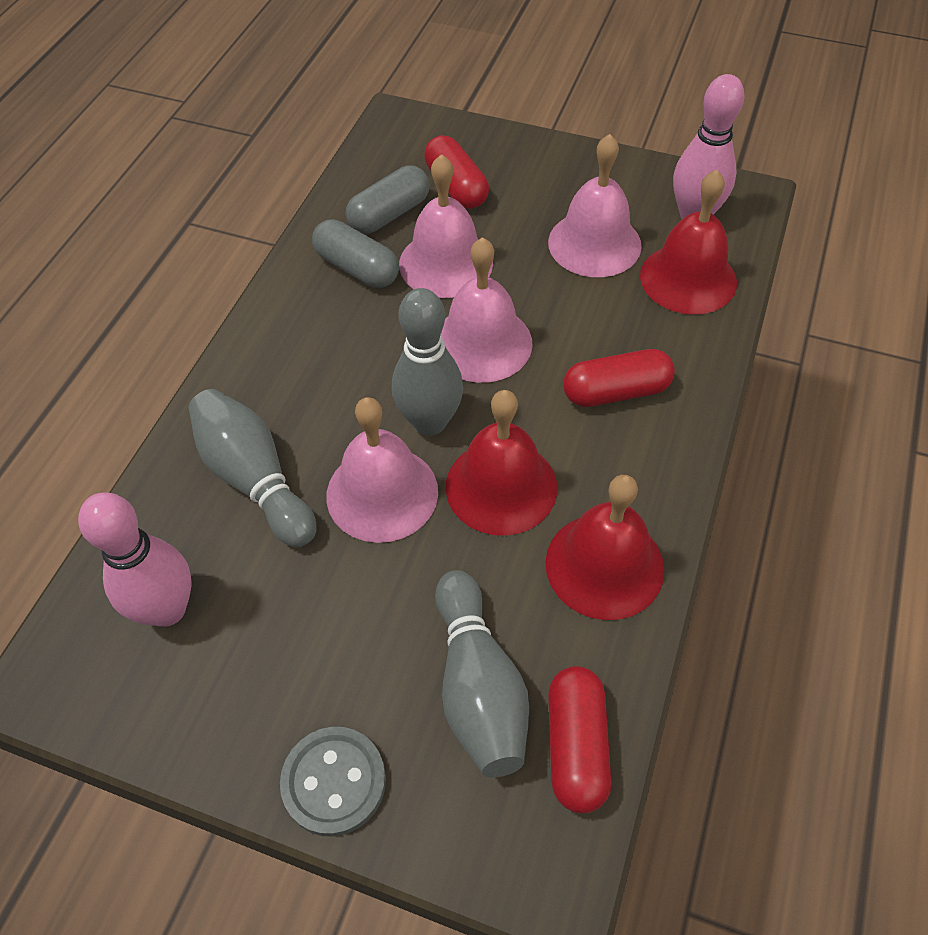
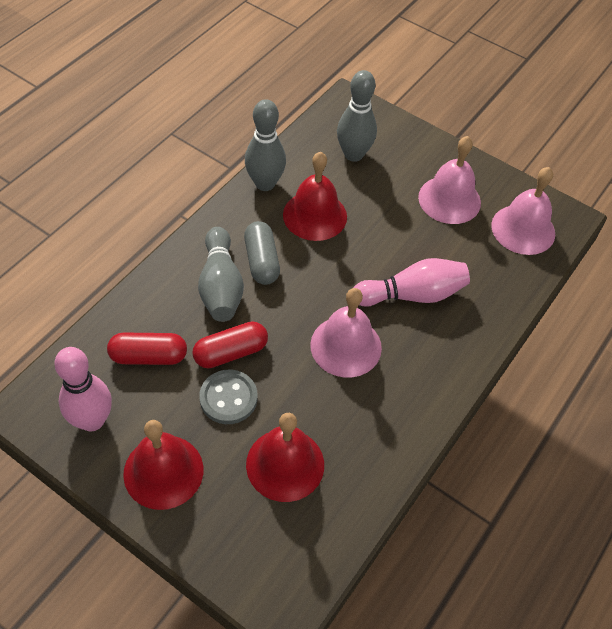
grey capsule: [312,219,399,288] [346,165,430,234] = 2 -> [244,221,280,285] = 1
pink bell: [326,397,438,543] [399,154,493,298] [441,237,533,383] [548,134,642,277] = 4 -> [310,288,382,377] [418,136,481,224] [491,167,555,255] = 3
red capsule: [424,135,489,209] [548,666,611,814] [563,349,675,407] = 3 -> [107,332,187,365] [192,321,268,368] = 2

